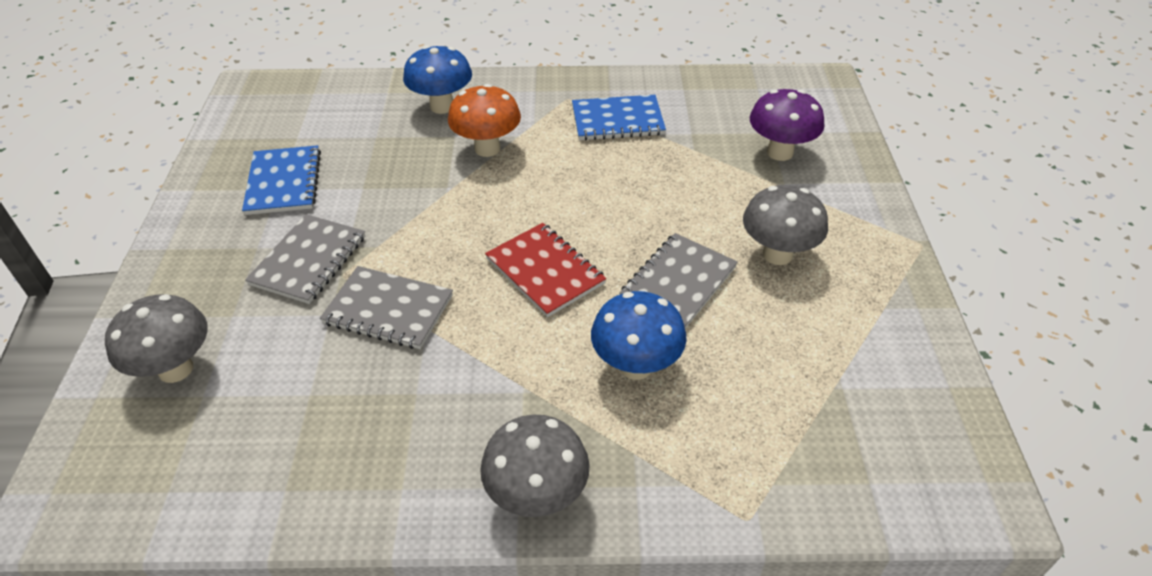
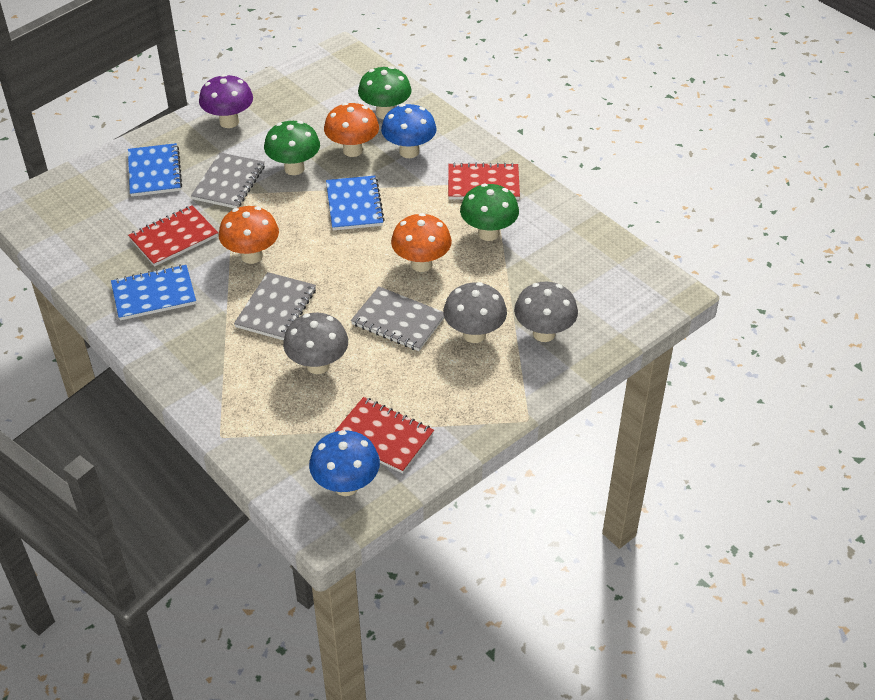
blue notebook: [242,145,321,215] [572,95,666,140] = 2 -> [111,265,196,321] [128,143,182,197] [326,176,385,230] = 3
green mushroom: none = 0 -> [264,121,320,175] [358,66,412,119] [460,183,519,241] = 3
orange mushroom: [448,84,521,157] = 1 -> [219,206,279,264] [324,103,379,157] [391,213,452,272] = 3
red notebook: [485,223,606,317] = 1 -> [128,206,218,267] [334,397,434,474] [448,162,520,200] = 3

